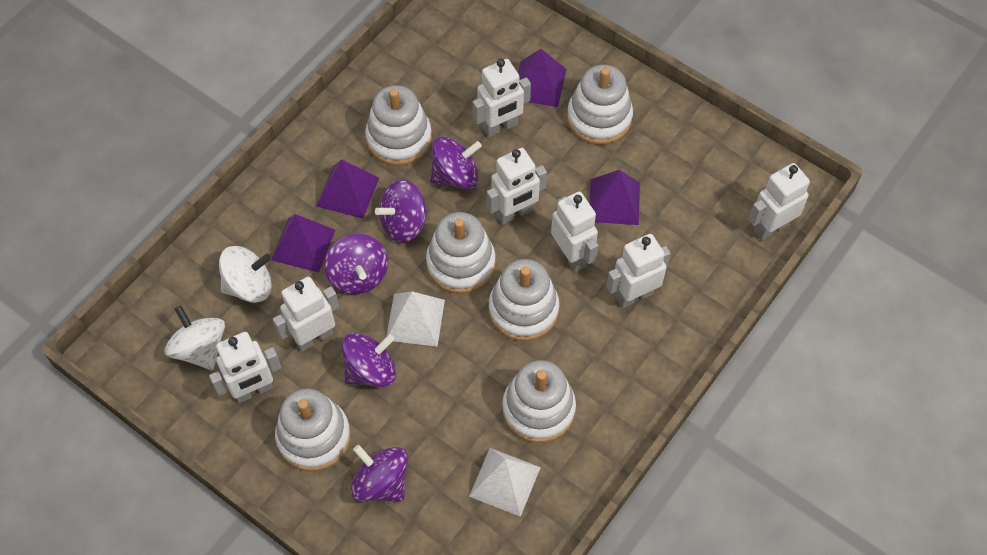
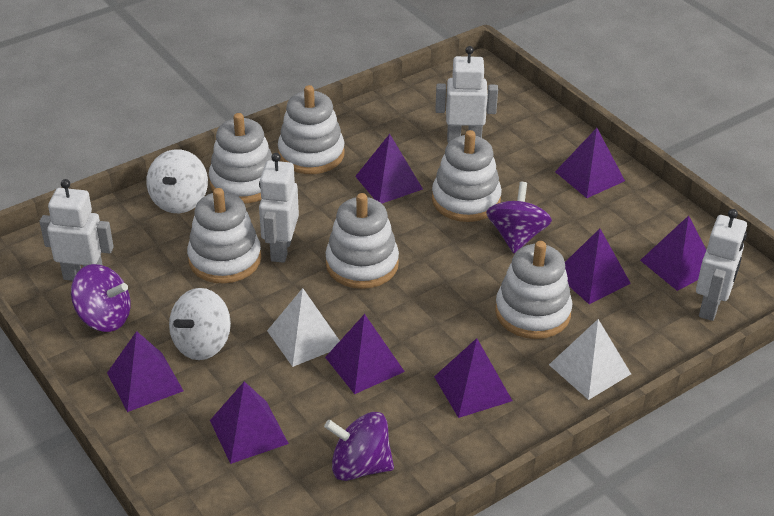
purple pyramid: [271,214,335,272] [316,160,379,219] [518,49,567,107] [590,170,640,225] = 4 -> [107,331,183,412] [210,381,289,464] [325,314,405,394] [355,134,423,203] [434,338,512,418] [555,128,625,198] [565,228,631,304] [640,215,706,291] = 8
purple spinning top: [324,234,388,294] [342,333,396,387] [351,445,408,502] [375,180,428,243] [430,137,482,189] = 5 -> [71,264,131,332] [324,412,394,481] [486,182,552,253] = 3
white robot: [209,332,281,403] [273,277,339,352] [473,59,531,138] [487,148,547,225] [551,192,598,272] [606,234,671,308] [748,163,810,241] = 7 -> [40,179,114,281] [259,153,299,263] [436,46,498,143] [696,209,747,321] = 4

